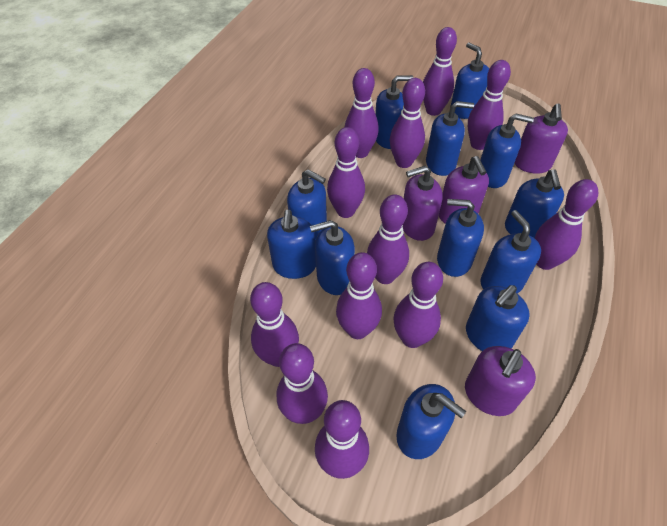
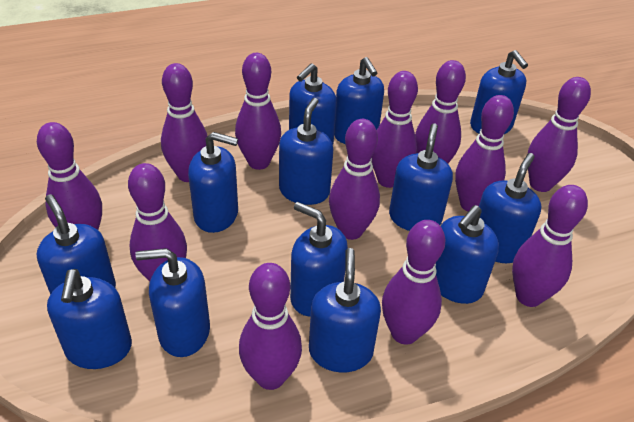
blue soap dispenser: [267,210,316,279] [287,169,327,240] [310,220,355,295] [375,75,413,149] [397,384,466,459] [426,101,474,176] [437,199,484,277] [450,42,489,119] [466,285,530,351] [480,210,541,293] [481,114,534,188] [505,169,564,238] = 12 -> [37,194,116,295] [47,269,132,369] [135,248,210,357] [188,132,238,233] [279,98,333,205] [289,63,337,144] [290,202,348,317] [309,248,381,373] [334,57,384,144] [389,123,453,231] [436,205,499,304] [470,50,528,134] [479,153,542,263] = 13
purple soap dispenser: [403,166,443,241] [439,156,489,224] [465,346,536,416] [515,103,568,174] = 4 -> none = 0

